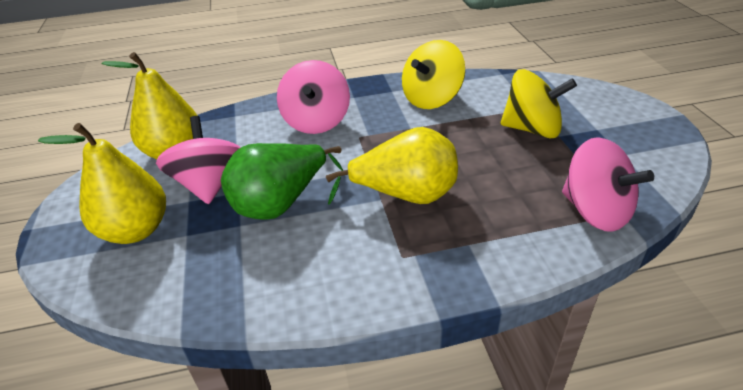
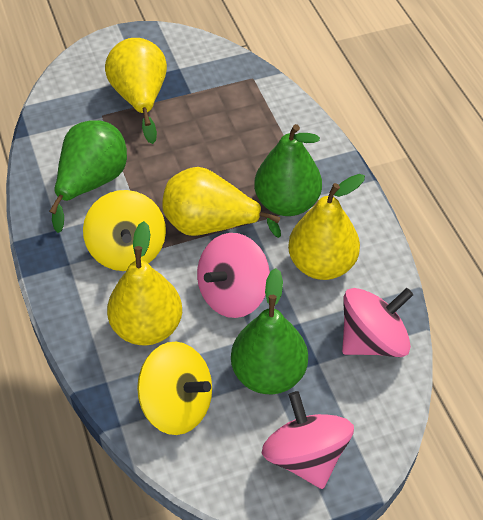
green pear: [221,143,344,220] = 1 -> [49,120,127,233] [231,268,308,394] [254,124,322,216] = 3
yellow pear: [38,123,166,244] [102,52,198,159] [326,127,458,205] = 3 -> [105,38,167,144] [107,221,182,345] [162,167,281,238] [288,174,365,280] = 4

